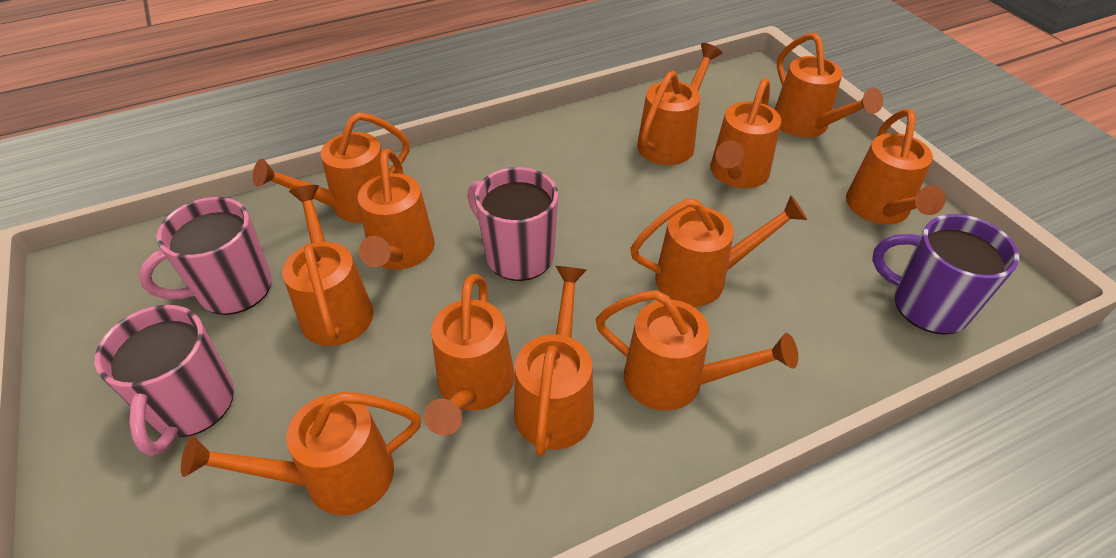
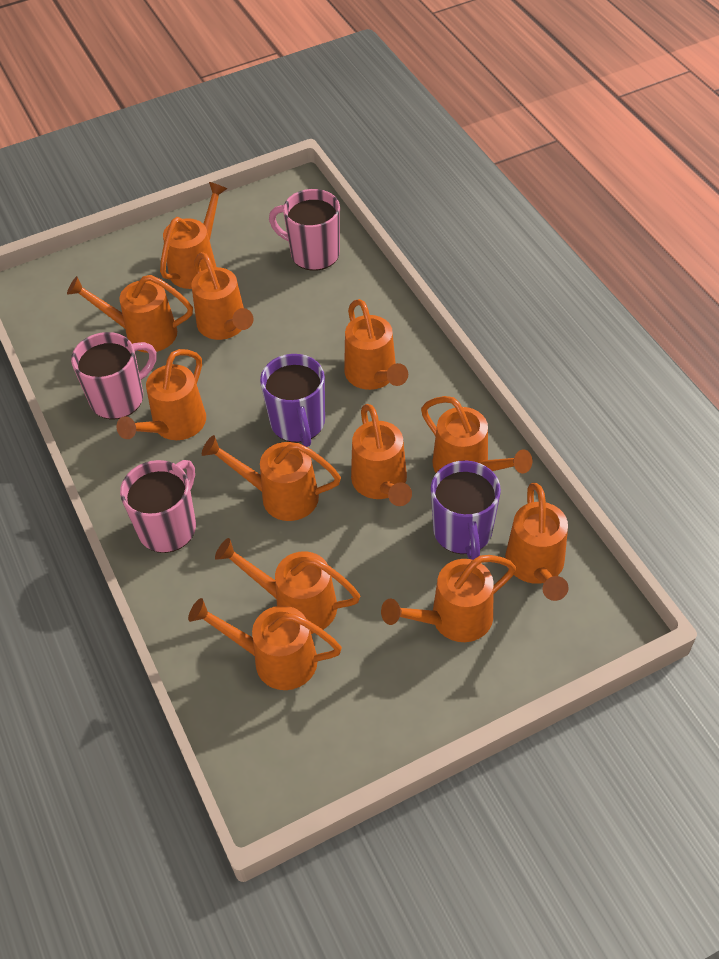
purple mug: [872,214,1019,335] = 1 -> [260,354,325,447] [431,460,501,560] = 2

